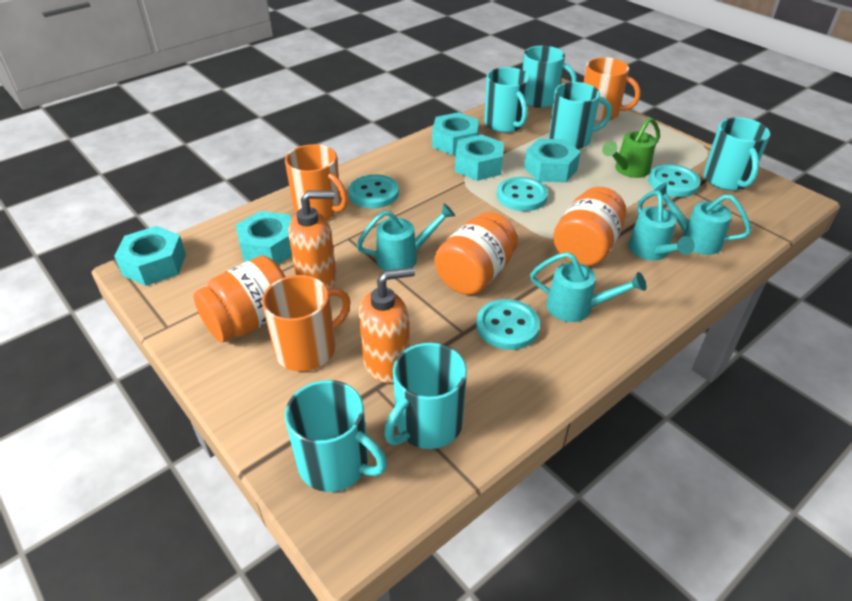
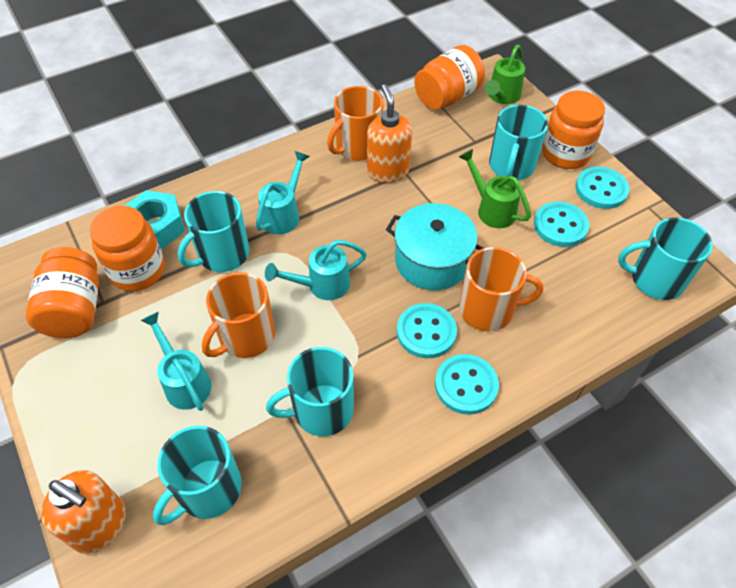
green watering can: [602,117,660,178] = 1 -> [459,149,531,228] [485,45,525,104] = 2
orange jar: [193,256,286,343] [435,212,518,295] [553,187,626,266] = 3 -> [26,247,99,338] [90,206,165,291] [414,45,485,110] [542,91,605,169] = 4
turquoise mug: [285,380,387,492] [384,343,467,449] [484,67,530,133] [522,46,577,108] [549,82,612,149] [704,117,770,190] = 6 -> [153,426,242,525] [178,191,250,272] [266,347,354,436] [489,105,548,180] [618,218,713,300] = 5
turquoise nut: [114,226,186,286] [236,211,292,264] [432,112,479,155] [455,134,504,181] [524,139,581,183] = 5 -> [124,190,185,249] = 1
turquoise pot: none = 0 -> [386,203,484,290] = 1
turquoise watering can: [357,203,455,271] [530,252,646,322] [628,190,695,260] [655,183,751,255] = 4 -> [141,312,211,411] [256,151,310,235] [265,240,367,300] = 3

